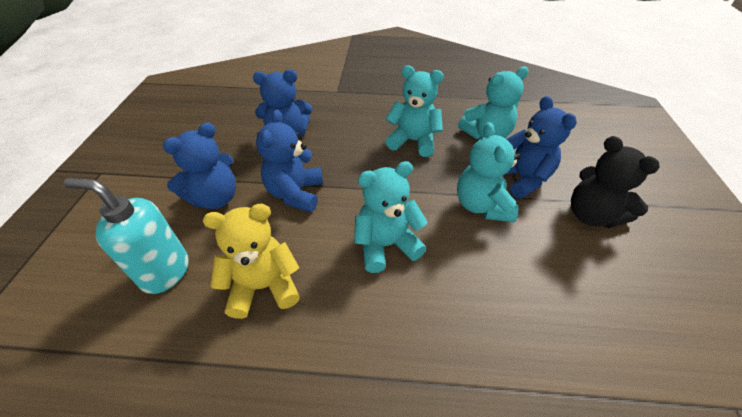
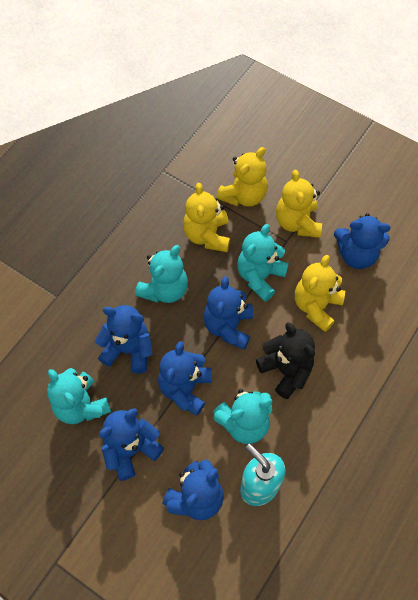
blue teddy bear: [163,122,236,209] [253,69,312,138] [256,110,323,212] [506,96,577,199] = 4 -> [95,305,153,373] [99,408,164,481] [158,341,212,416] [162,460,224,520] [204,276,253,350] [334,213,390,269] = 6
yellow teddy bear: [203,204,300,319] = 1 -> [183,183,230,252] [216,147,268,207] [276,170,322,238] [295,255,345,332] = 4

